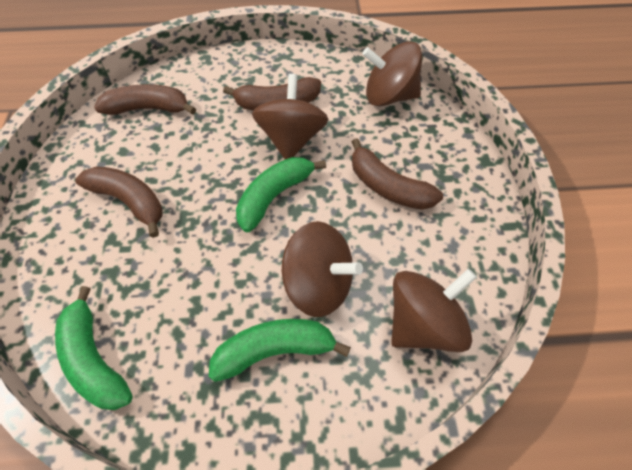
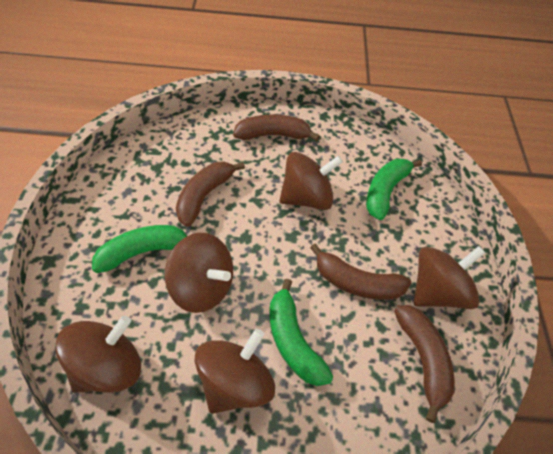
brown spinning top: [252,74,329,159] [282,221,363,317] [362,41,422,106] [391,269,477,352] = 4 -> [55,315,141,393] [165,233,233,313] [194,329,275,414] [279,152,343,210] [414,246,485,309] = 5

